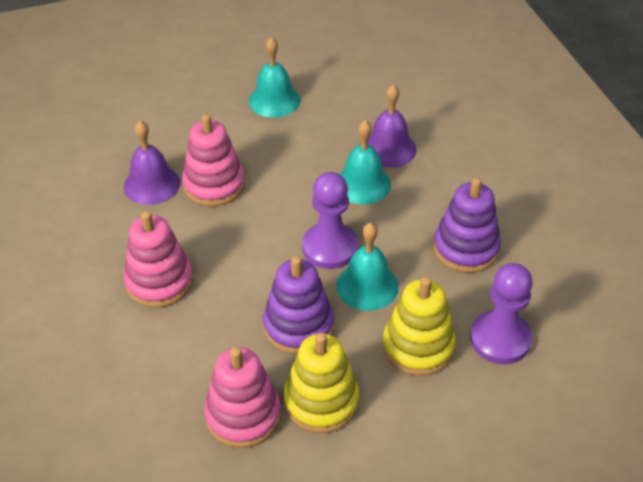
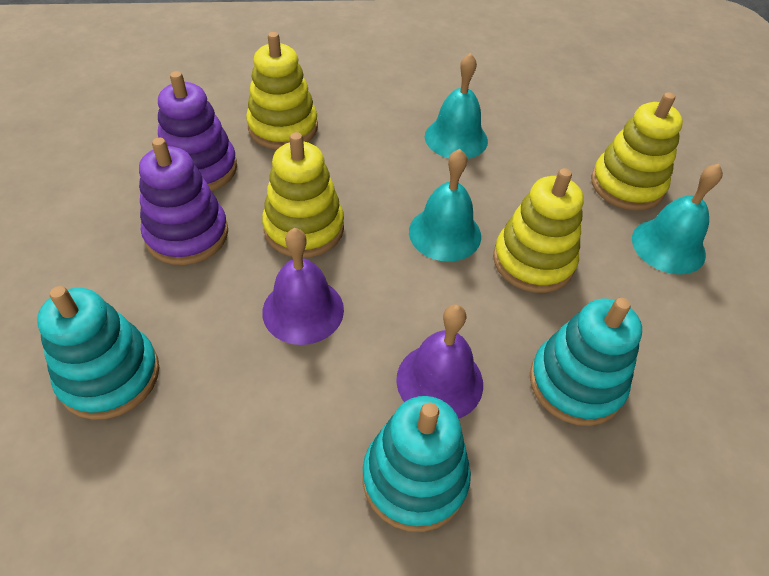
pink stacking toy: [123,211,193,308] [182,114,245,206] [204,347,281,448] = 3 -> none = 0
purple pawn: [302,172,358,269] [470,263,533,364] = 2 -> none = 0
turquoise stacking toy: none = 0 -> [37,286,159,420] [362,396,471,532] [530,298,642,426] = 3
yellow stacking toy: [283,333,359,433] [383,277,456,376] = 2 -> [246,32,318,149] [262,132,344,258] [493,168,584,293] [591,92,683,211] = 4

